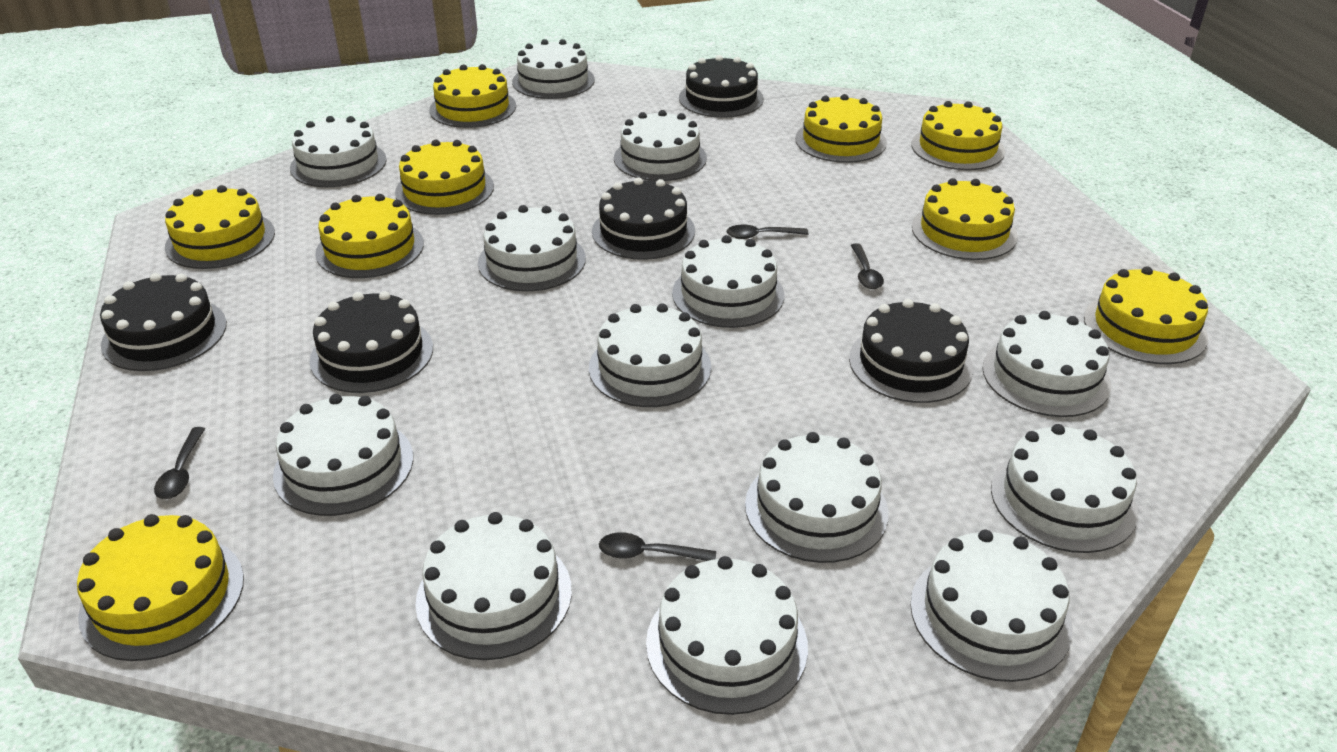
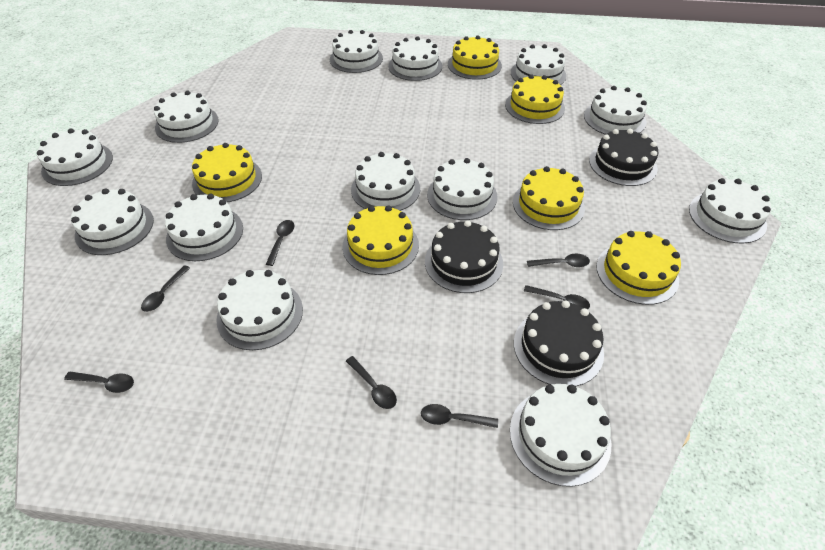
black cake: [100,273,227,371] [310,291,433,393] [592,177,695,260] [679,55,764,118] [849,299,973,403] = 5 -> [425,220,503,293] [514,301,604,386] [589,129,658,186] = 3
black spoon: [154,427,205,499] [599,532,716,561] [727,225,808,239] [851,243,884,289] = 4 -> [64,372,134,393] [141,265,190,312] [266,220,294,266] [346,356,397,409] [421,404,498,428] [524,285,590,309] [527,254,590,267] = 7
yellow cake: [77,514,244,661] [165,185,275,269] [315,194,424,278] [395,140,494,215] [429,64,516,128] [795,94,887,163] [911,101,1005,170] [912,178,1018,260] [1084,266,1208,364] = 9 -> [192,143,262,202] [343,205,419,275] [448,35,502,80] [505,74,565,124] [513,166,585,230] [597,231,681,305] = 6

